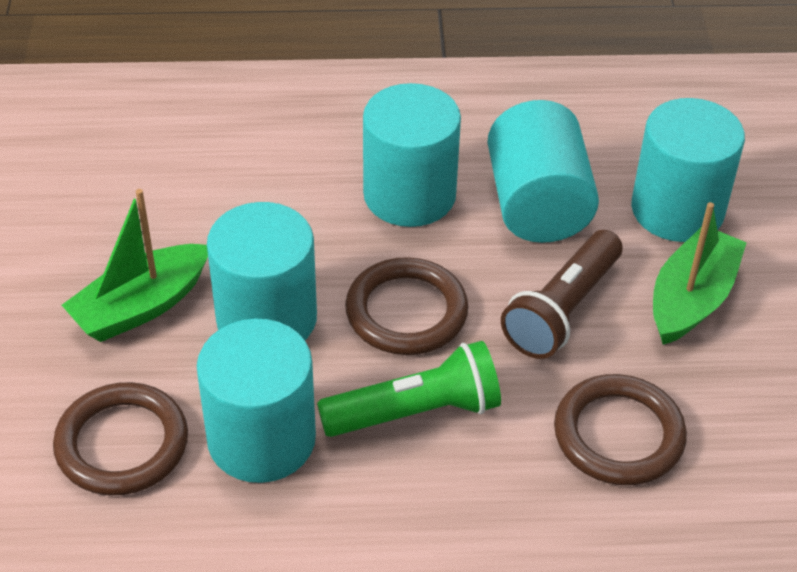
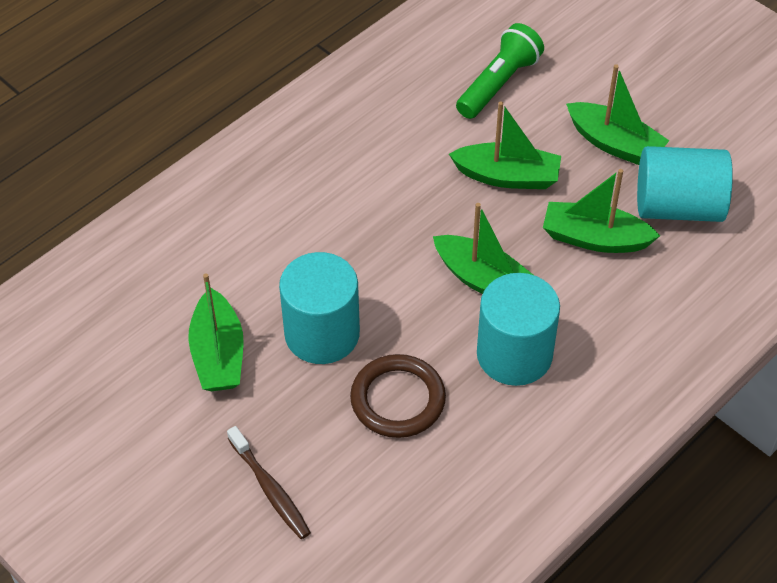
brown flashlight: [501,230,622,359] = 1 -> none = 0
brown ring: [53,382,188,495] [345,257,468,355] [554,374,687,485] = 3 -> [350,354,446,438] = 1
brown toothbrush: none = 0 -> [227,426,311,539] = 1
green boat: [62,189,208,342] [653,202,747,345] = 2 -> [188,273,244,391] [433,203,535,294] [449,101,561,189] [543,169,660,253] [566,64,669,165] = 5
turquoise cylinder: [197,319,316,483] [207,202,317,340] [363,83,461,227] [487,100,599,243] [631,98,745,242] = 5 -> [279,252,360,364] [477,273,560,386] [637,146,733,222] = 3

